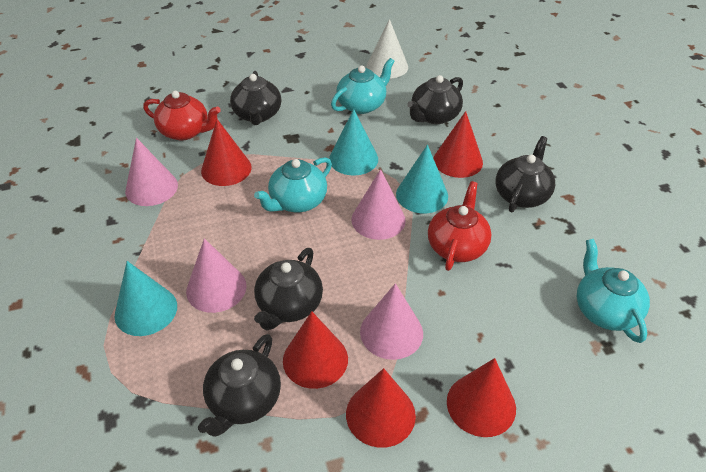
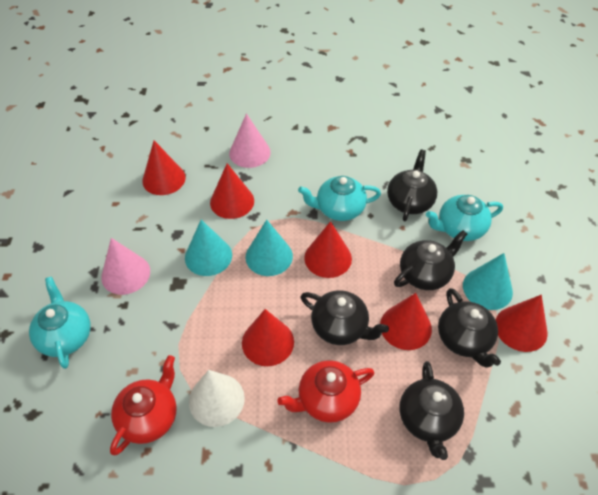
pink cone: [125,138,178,206] [186,238,247,313] [351,169,406,240] [360,283,423,360] = 4 -> [101,238,150,295] [229,113,271,168] = 2
red cone: [201,119,252,186] [283,311,348,389] [346,368,416,448] [433,111,483,178] [447,358,516,437] = 5 -> [142,140,186,195] [210,163,254,219] [242,309,294,366] [304,221,352,278] [380,293,432,350] [496,295,548,352] = 6

